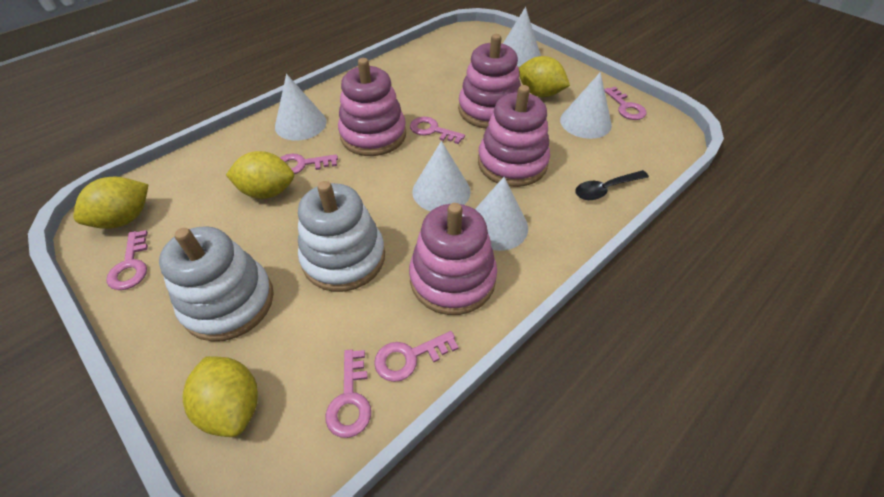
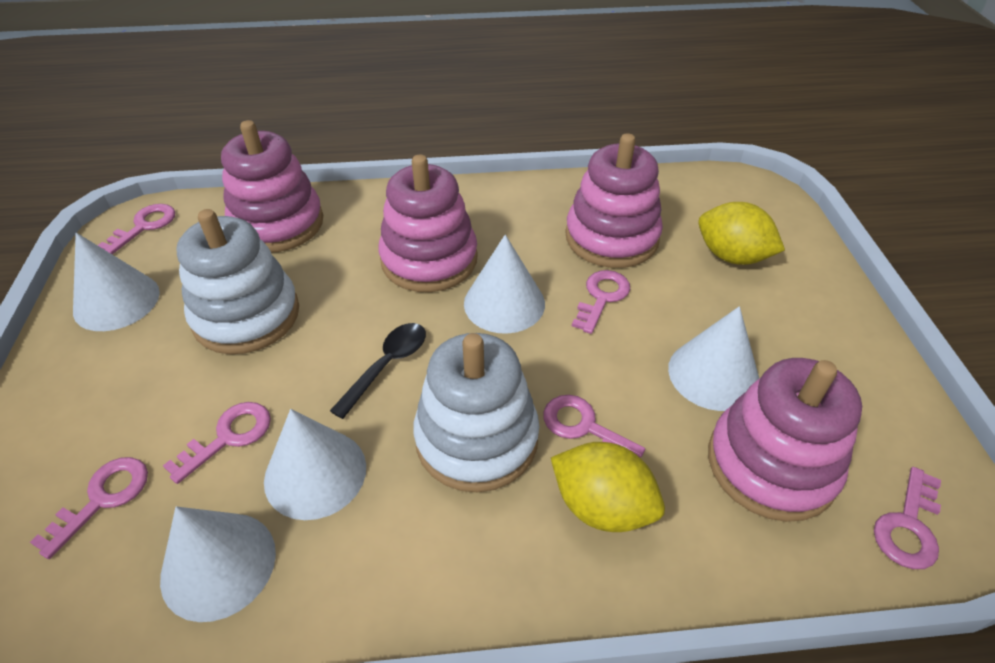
yellow lemon: [73,177,149,229] [183,356,258,437] [226,151,294,199] [519,56,570,97] = 4 -> [551,442,665,532] [698,202,785,265] = 2

